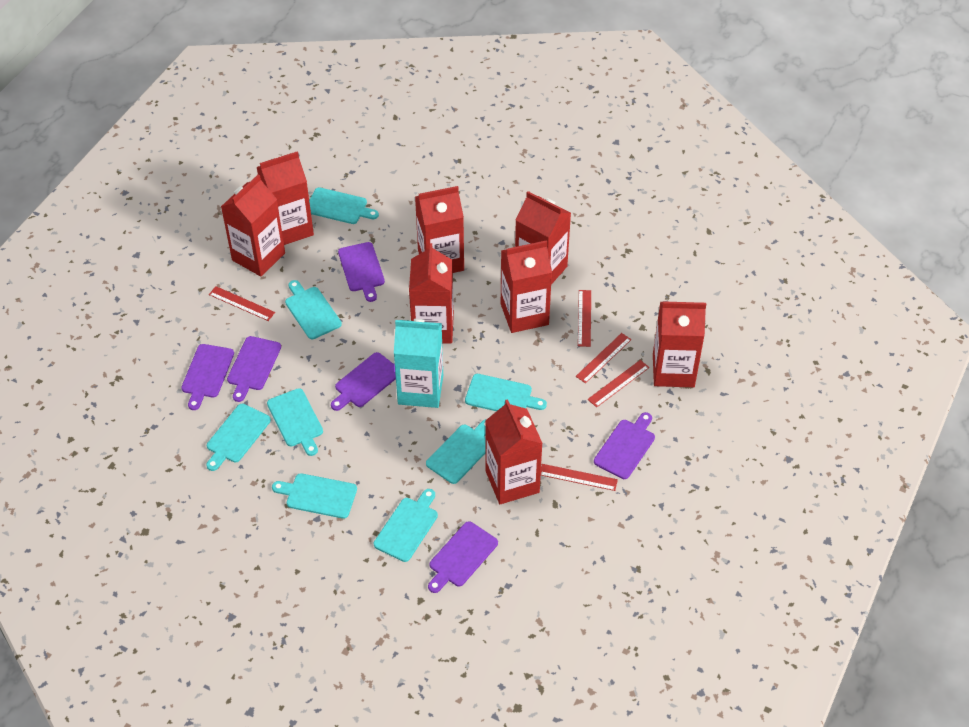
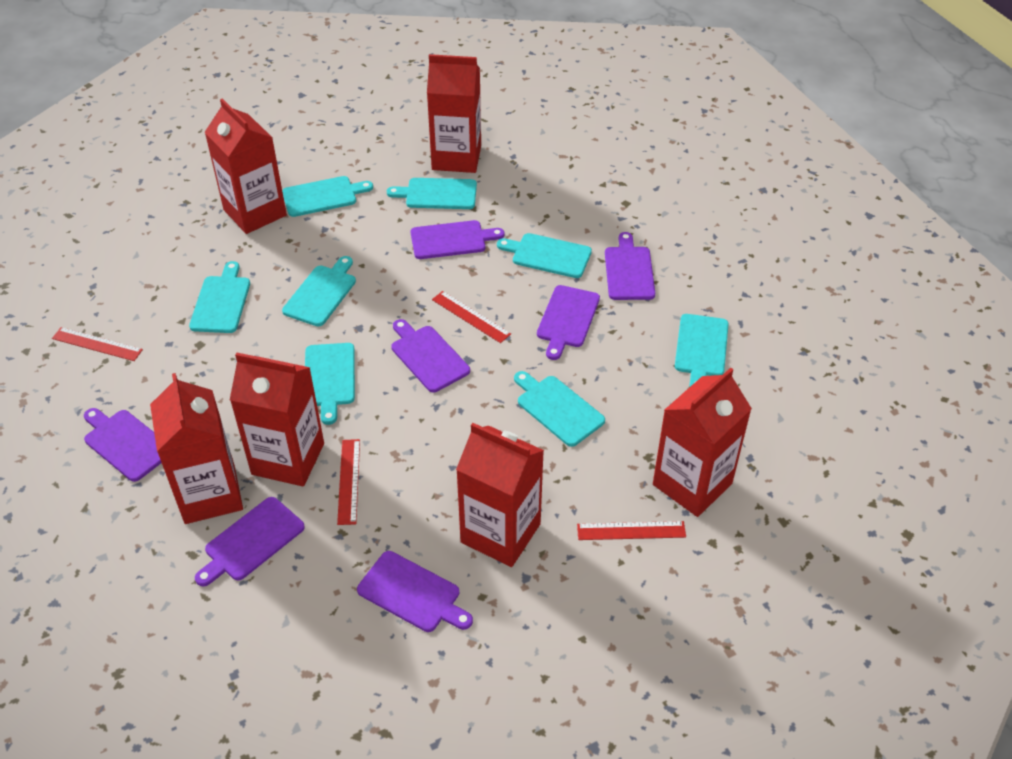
purple cutting board: [181,344,234,410] [227,336,281,402] [331,352,396,411] [338,242,385,302] [428,521,498,593] [594,412,655,479] = 6 -> [84,408,161,482] [195,497,305,587] [357,551,473,632] [391,319,470,393] [410,220,504,259] [537,285,600,360] [605,232,655,300] = 7
red carton: [221,174,285,277] [257,151,314,245] [409,243,454,344] [415,186,464,273] [485,399,543,504] [501,240,552,333] [515,191,571,285] [653,301,706,387] = 8 -> [150,373,243,524] [205,99,287,234] [230,353,324,486] [427,54,481,173] [456,423,544,567] [653,368,752,517] = 6
red ruler: [209,286,275,321] [541,464,618,491] [576,333,632,383] [578,290,591,347] [588,360,649,407] = 5 -> [52,327,143,361] [337,439,360,525] [432,291,511,343] [577,521,686,540] = 4
turquoise carton: [394,319,443,408] = 1 -> none = 0

